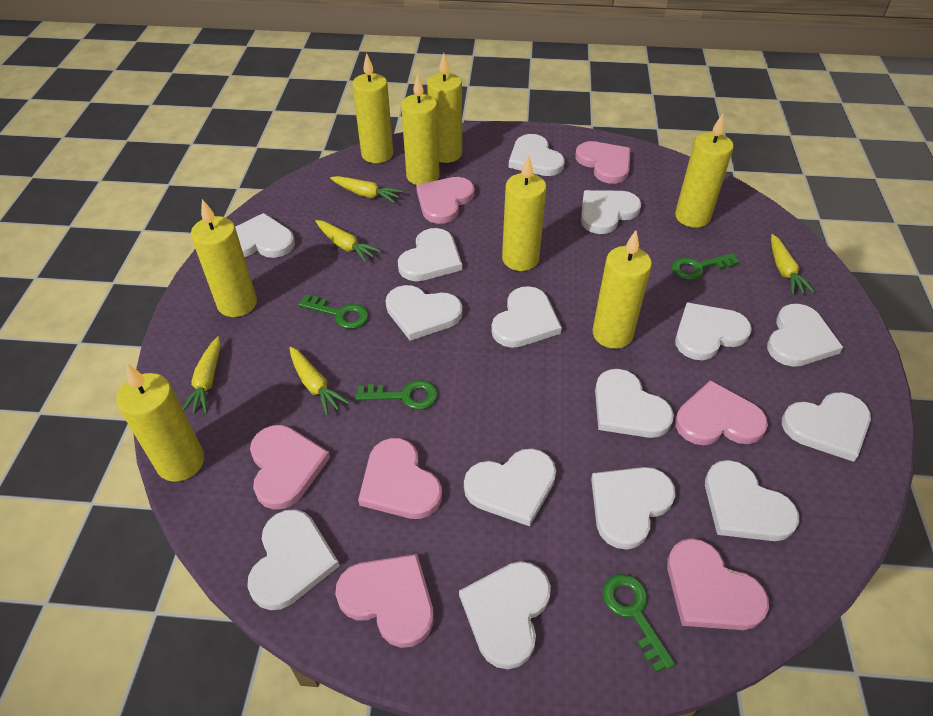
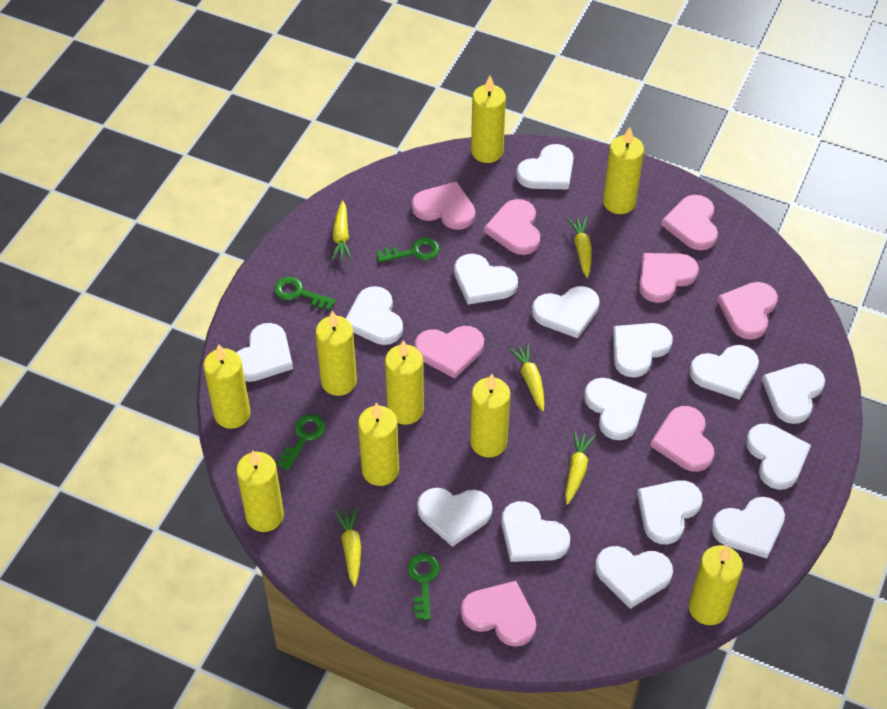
pink heart: [250,425,330,510] [335,554,434,648] [358,438,442,519] [416,177,475,224] [575,141,631,184] [667,538,769,630] [675,380,768,445] = 7 -> [412,182,475,230] [414,326,484,379] [461,581,536,647] [484,199,540,255] [639,253,699,303] [650,406,714,472] [661,195,718,250] [717,282,778,340] = 8
yellow candle: [116,364,204,482] [191,199,257,317] [352,53,393,163] [401,74,440,185] [427,53,462,163] [502,154,547,271] [593,230,652,349] [675,114,734,228] = 8 -> [203,344,250,429] [236,450,284,532] [316,311,357,396] [358,403,399,486] [385,340,424,425] [470,374,510,458] [471,76,506,163] [603,127,644,214] [689,545,743,625] = 9

